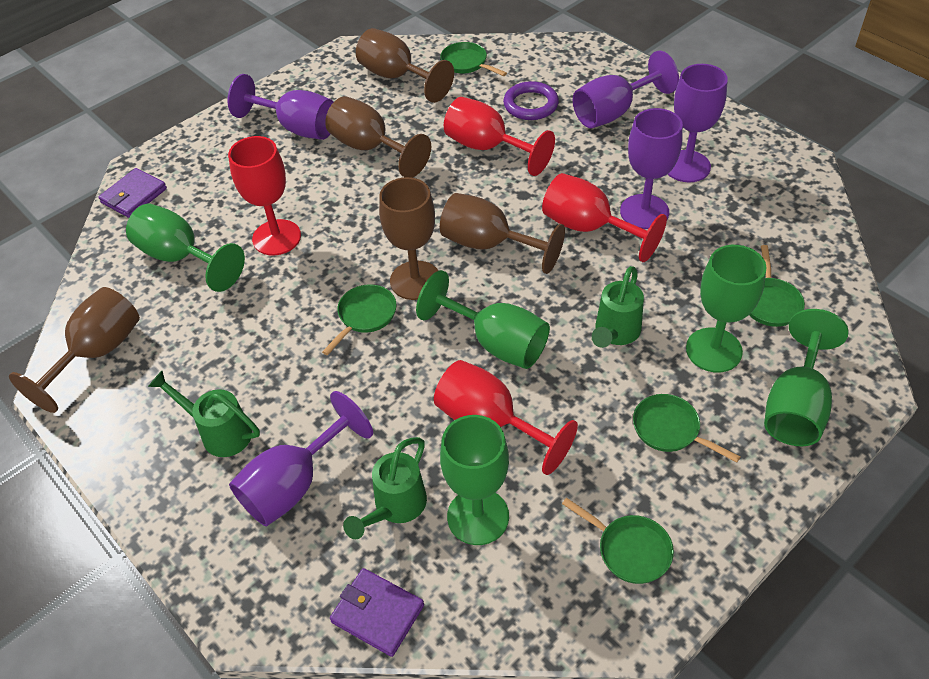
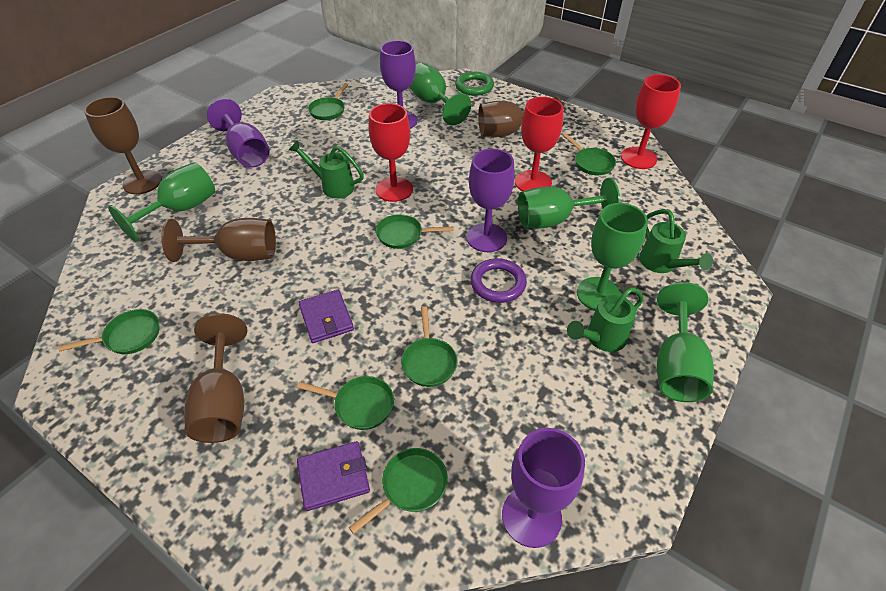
brown goblet: [9,287,140,413] [325,96,431,178] [356,28,454,103] [379,177,438,300] [440,193,565,274] = 5 -> [84,97,162,194] [161,218,276,262] [184,313,247,443] [478,96,561,137] = 4
green pan: [322,284,396,355] [440,42,507,76] [562,498,674,584] [633,394,741,463] [749,245,805,327] = 5 -> [58,309,159,354] [297,376,394,430] [308,83,348,120] [349,448,448,534] [376,214,453,249] [401,306,458,387] [563,133,616,175] = 7
green ring: none = 0 -> [455,71,494,96] = 1
purple goblet: [228,74,334,140] [229,391,373,526] [573,51,679,128] [620,108,683,229] [668,64,728,182] = 5 -> [207,99,269,167] [380,40,418,129] [466,149,515,252] [502,428,585,548] = 4
red goblet: [228,136,301,255] [434,360,578,475] [444,97,555,176] [542,173,667,262] = 4 -> [369,103,413,202] [515,97,564,191] [621,74,681,169] = 3

